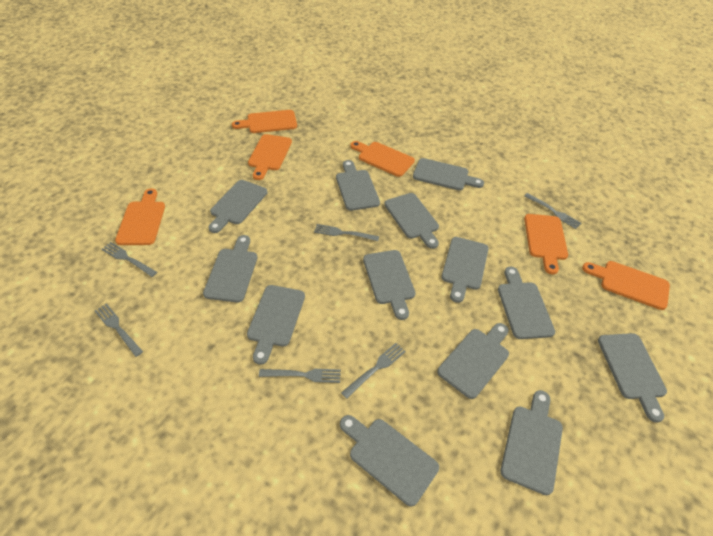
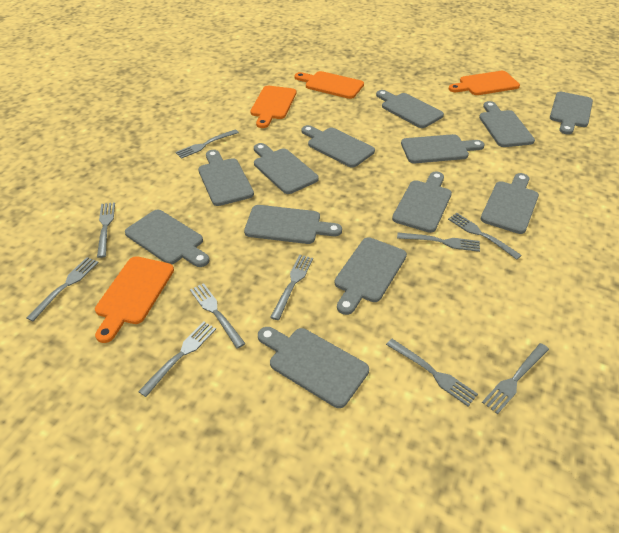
grey fork: [95,303,143,357] [101,242,157,277] [259,369,341,383] [314,224,379,241] [341,343,406,399] [524,193,582,229] = 6 -> [26,257,99,321] [97,202,115,258] [138,321,216,397] [176,129,239,159] [190,283,246,349] [270,255,313,320] [386,339,478,407] [397,233,480,252] [448,213,522,260] [482,343,549,414] = 10
orange cutting board: [115,188,165,245] [232,110,297,133] [248,134,292,180] [350,141,415,177] [524,214,568,274] [582,261,670,310] = 6 -> [95,256,174,343] [250,86,296,128] [294,71,364,99] [448,71,520,95] = 4

